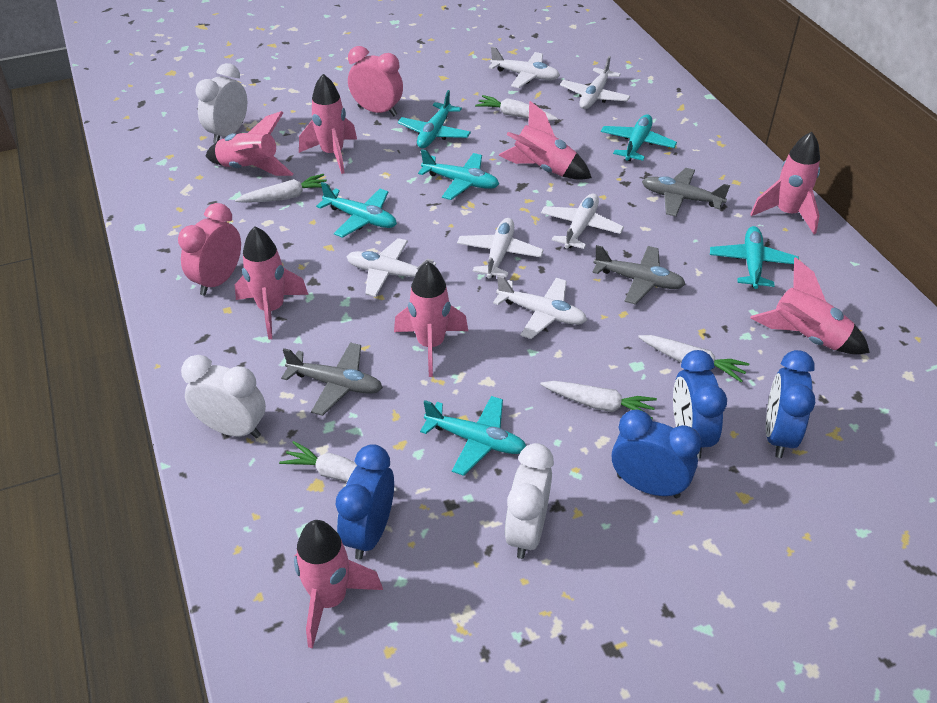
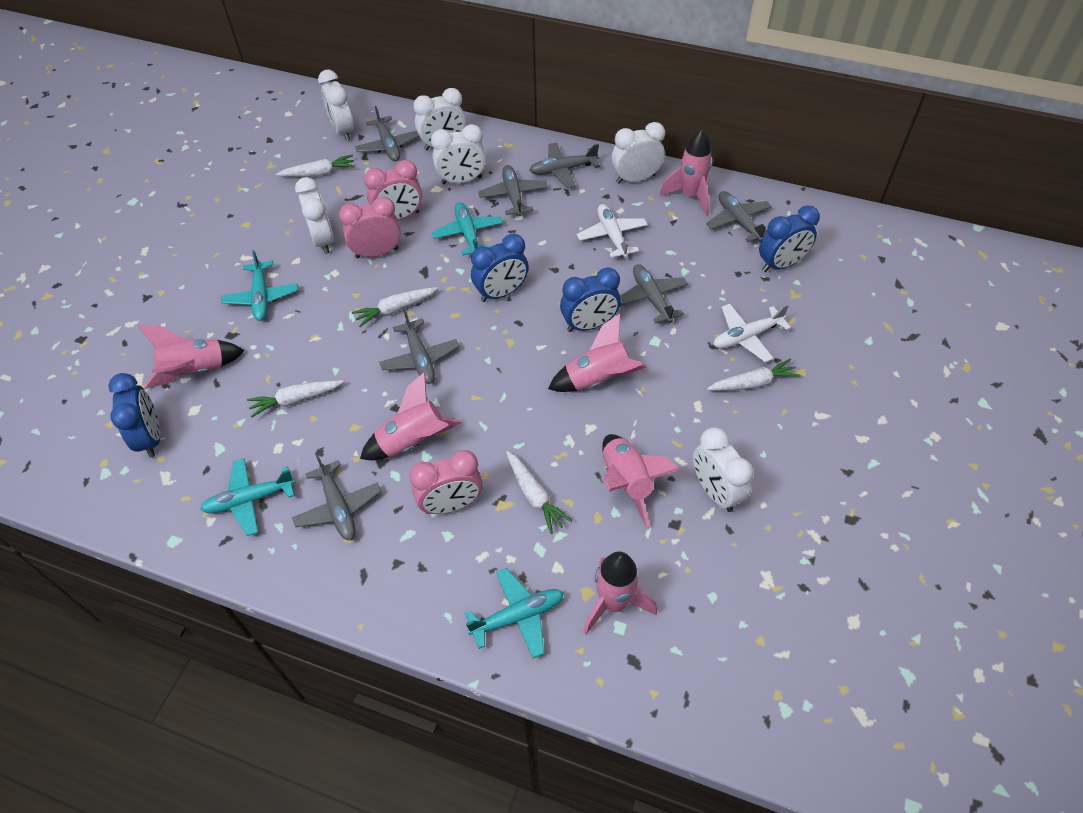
grey plane: [281,342,383,416] [592,245,686,305] [642,168,730,216] = 3 -> [292,454,381,540] [355,106,419,161] [379,310,459,384] [478,165,548,216] [530,142,600,188] [620,264,688,324] [706,191,772,242] = 7
pink clock: [178,203,241,296] [348,46,403,116] = 2 -> [339,196,401,258] [364,160,422,221] [409,450,483,514] = 3
pink rocket: [206,111,293,176] [235,226,308,339] [294,520,383,648] [299,74,357,174] [394,261,468,377] [498,101,592,180] [750,132,820,234] [750,257,870,354] = 8 -> [137,325,245,388] [360,372,462,460] [548,314,646,392] [583,552,657,634] [602,434,679,527] [659,129,713,216] = 6
turquoise plane: [316,182,397,238] [398,90,471,148] [418,149,499,200] [420,396,526,476] [601,114,677,161] [710,226,799,289] = 6 -> [200,458,295,536] [221,250,298,321] [431,202,503,256] [465,568,564,658] = 4
white clock: [181,355,266,438] [195,63,247,143] [505,443,554,559] = 3 -> [295,177,334,254] [318,70,354,141] [413,88,466,151] [431,124,486,184] [611,122,665,184] [693,427,754,512] = 6
white plane: [347,238,436,297] [457,218,543,279] [488,46,560,88] [493,275,587,339] [541,194,624,249] [560,56,630,109] = 6 -> [577,204,648,258] [714,304,791,362] = 2

